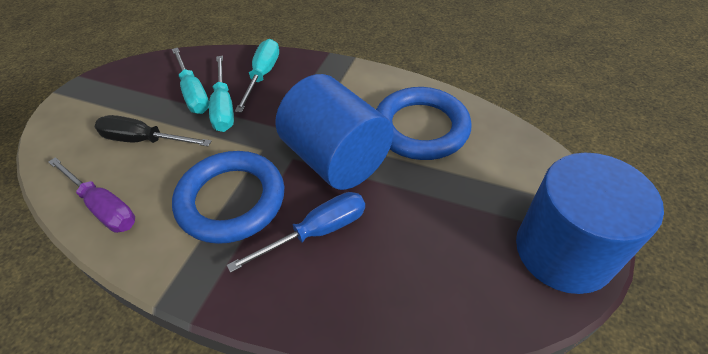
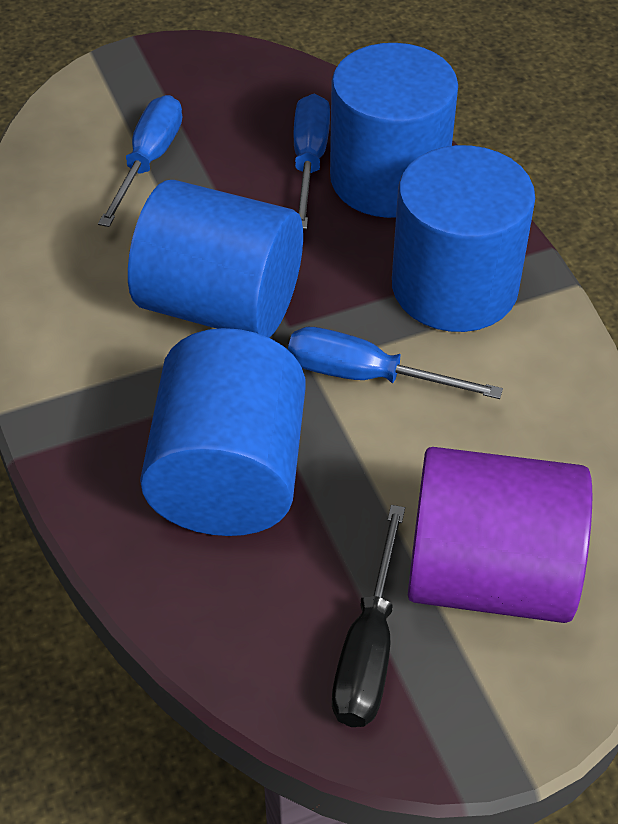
blue cylinder: [275,74,394,190] [516,153,664,294] = 2 -> [128,180,303,338] [140,328,305,536] [330,43,458,218] [392,145,535,332] = 4
blue ring: [172,151,284,244] [376,87,472,160] = 2 -> none = 0
blue screwdriver: [227,192,365,273] = 1 -> [98,95,182,227] [288,327,503,399] [294,94,330,229] = 3
purple cylinder: none = 0 -> [408,447,592,623] = 1
purple screwdriver: [48,157,135,233] = 1 -> none = 0
turquoise screwdriver: [172,48,209,114] [209,56,234,132] [235,39,279,113] = 3 -> none = 0

